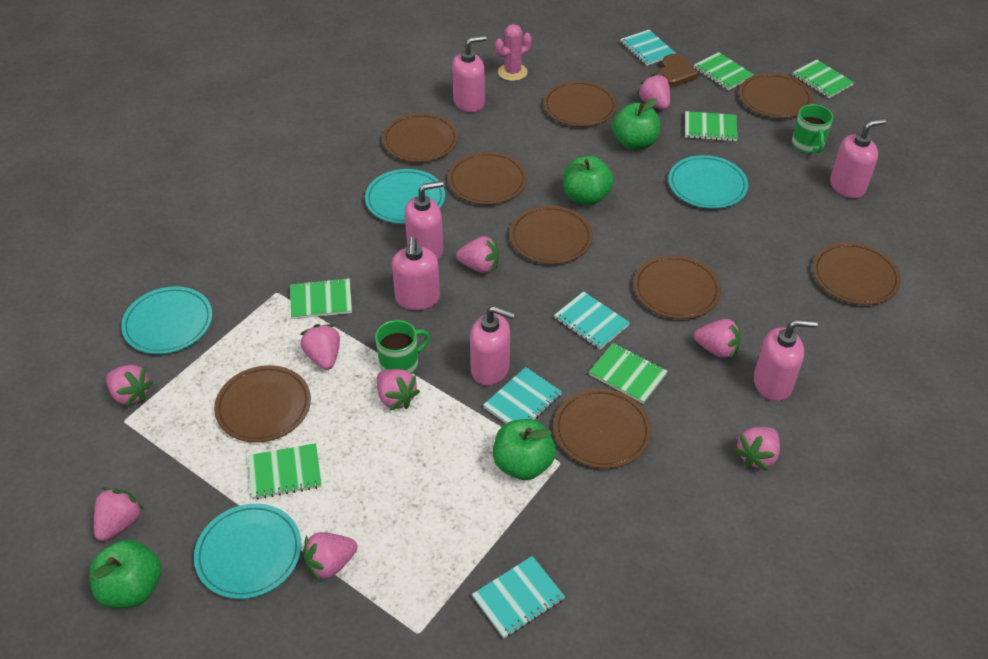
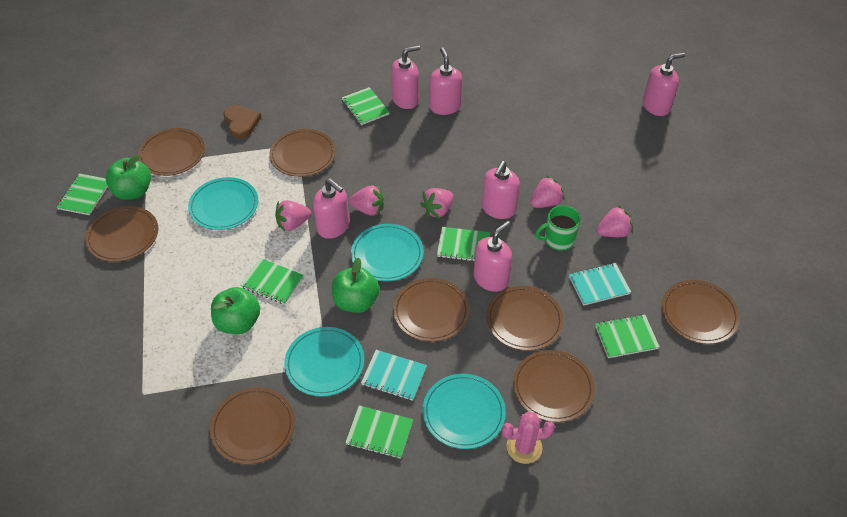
brown plate: [214,365,311,443] [382,113,458,162] [448,152,527,205] [510,206,593,264] [543,81,617,127] [554,388,651,469] [634,255,721,319] [739,73,813,118] [813,242,901,305] = 9 -> [85,206,158,262] [138,128,205,176] [210,387,295,465] [269,129,336,177] [393,278,469,342] [486,286,564,351] [513,350,595,422] [662,280,740,344] = 8
green apple: [89,539,161,608] [493,419,556,480] [563,156,614,205] [612,98,660,150] = 4 -> [105,154,151,200] [211,287,260,334] [332,257,380,313] = 3
green mug: [375,320,430,374] [792,104,833,154] = 2 -> [535,205,580,251] = 1
pink strawberry: [94,487,144,541] [106,365,153,407] [300,324,340,370] [303,532,357,582] [376,369,420,410] [456,236,499,273] [637,73,670,110] [694,319,741,360] [734,427,780,471] = 9 -> [275,200,311,231] [349,185,384,216] [420,188,454,219] [530,176,565,208] [597,205,633,237] = 5
turquoise notebook: [472,556,565,638] [483,367,562,423] [554,291,630,350] [620,30,676,66] = 4 -> [361,350,427,401] [569,263,631,306] = 2

